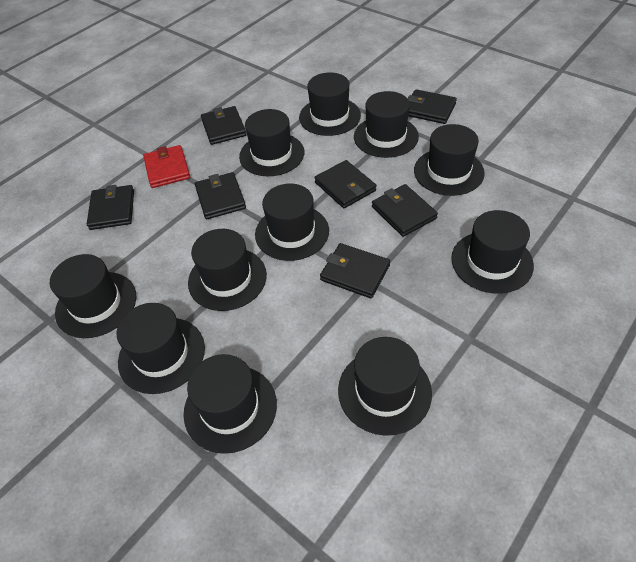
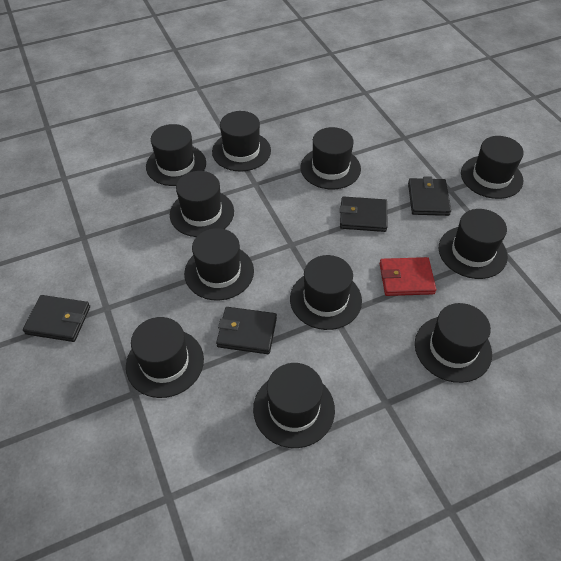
black wallet: [87,185,134,230] [195,172,246,220] [201,106,246,145] [314,160,376,208] [320,243,390,298] [372,184,438,237] [407,89,457,124] = 7 -> [23,295,90,342] [216,307,277,354] [340,196,388,232] [408,176,451,216] = 4

